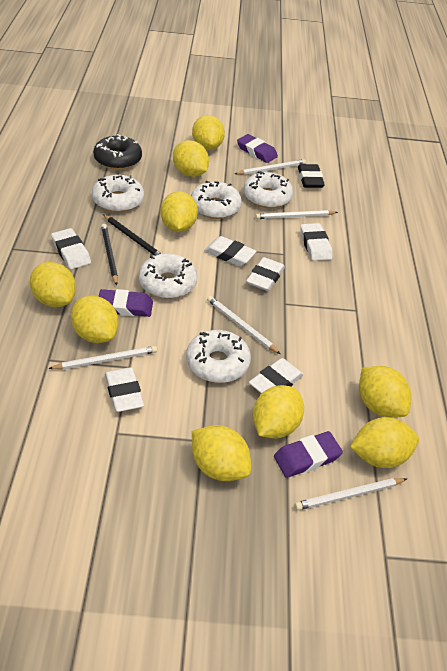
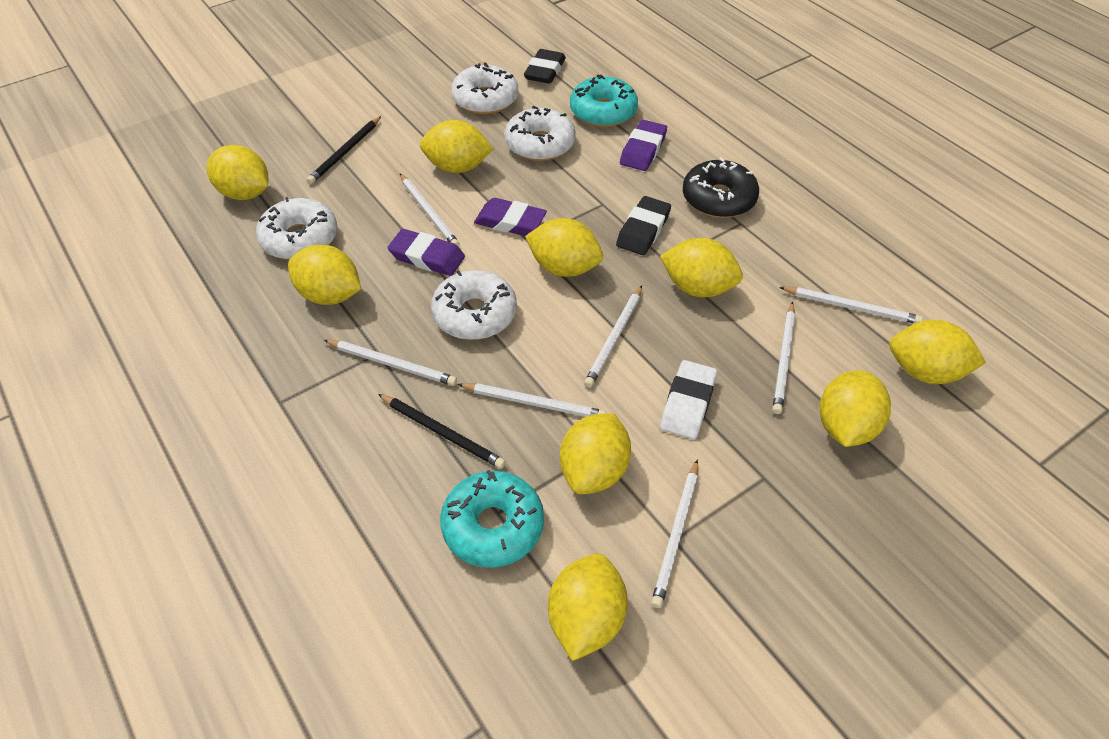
black eraser: [298,164,325,188] = 1 -> [524,49,566,84] [616,196,671,255] = 2
turquoise donut: none = 0 -> [440,470,544,568] [570,74,638,127] = 2
white donut: [92,175,144,212] [139,254,197,299] [186,330,251,383] [191,181,242,219] [243,171,293,208] = 5 -> [256,197,337,260] [431,270,517,340] [451,62,518,114] [504,106,576,161] = 4
white eraser: [51,228,91,269] [105,367,144,412] [204,236,256,266] [246,257,285,291] [249,358,304,394] [300,223,333,261] = 6 -> [660,360,717,439] = 1
white pencil: [48,346,157,370] [207,296,280,354] [235,159,306,175] [255,210,338,219] [295,478,407,510] = 5 -> [324,340,457,386] [400,174,460,247] [458,383,606,417] [584,286,642,388] [651,459,698,608] [772,302,795,414] [779,287,923,323] = 7

